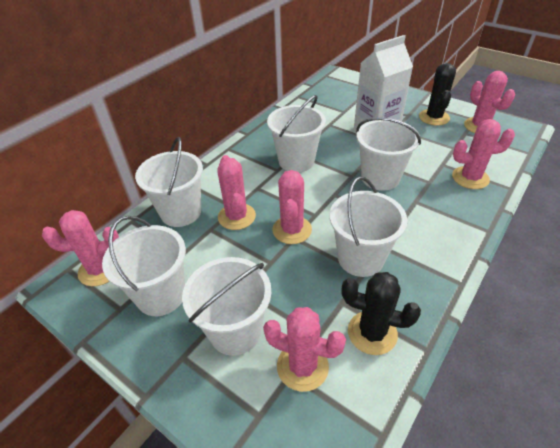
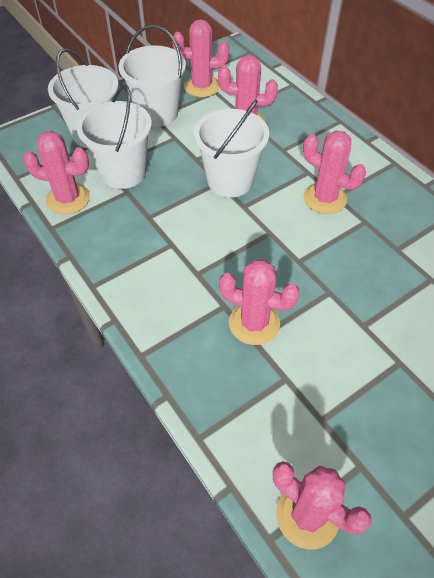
black cactus: [341,272,421,355] [419,63,456,126] = 2 -> none = 0
white bucket: [102,216,186,316] [135,137,203,227] [182,257,271,356] [267,95,326,172] [330,177,407,277] [356,117,421,191] = 6 -> [48,49,119,148] [77,85,152,189] [119,25,186,127] [194,100,269,197] = 4
white carton: [354,35,413,131] = 1 -> none = 0

